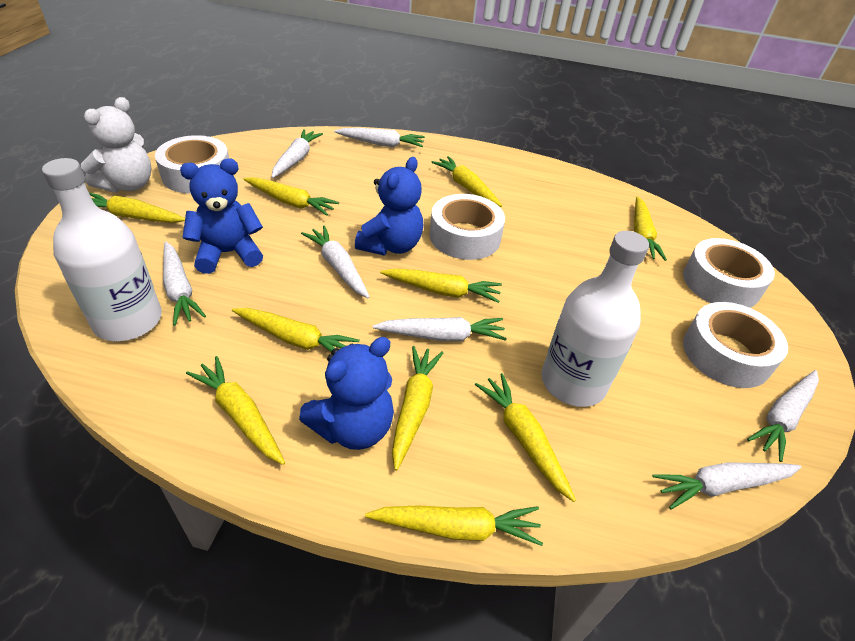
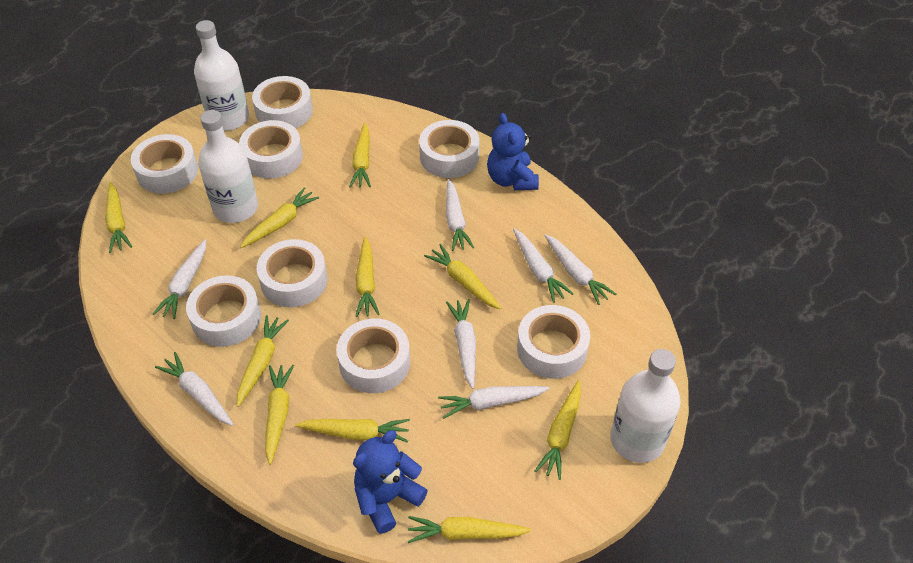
blue teddy bear: [180,159,263,274] [299,337,394,450] [355,157,423,255] = 3 -> [353,430,428,534] [487,113,539,190] = 2
white bottle: [42,158,162,341] [541,231,649,407] = 2 -> [194,20,249,131] [198,110,258,223] [610,349,681,463] = 3
white tape: [155,135,229,194] [430,194,505,260] [683,238,775,308] [683,302,788,388] = 4 -> [131,134,198,194] [186,275,261,347] [239,120,303,179] [252,76,313,128] [257,239,327,307] [337,318,410,393] [419,120,480,178] [517,305,590,379] = 8
white teddy bear: [81,97,152,193] = 1 -> none = 0

